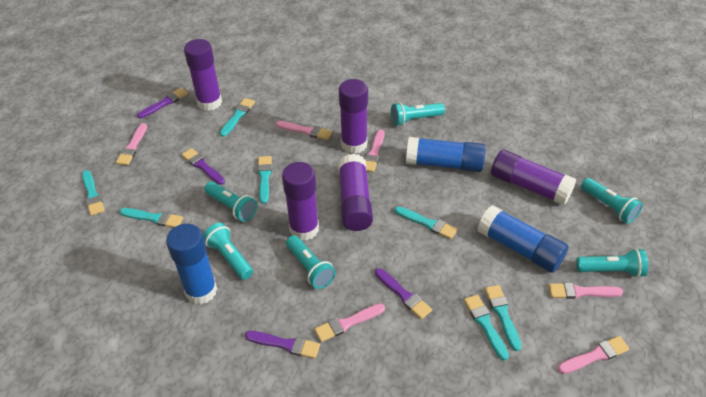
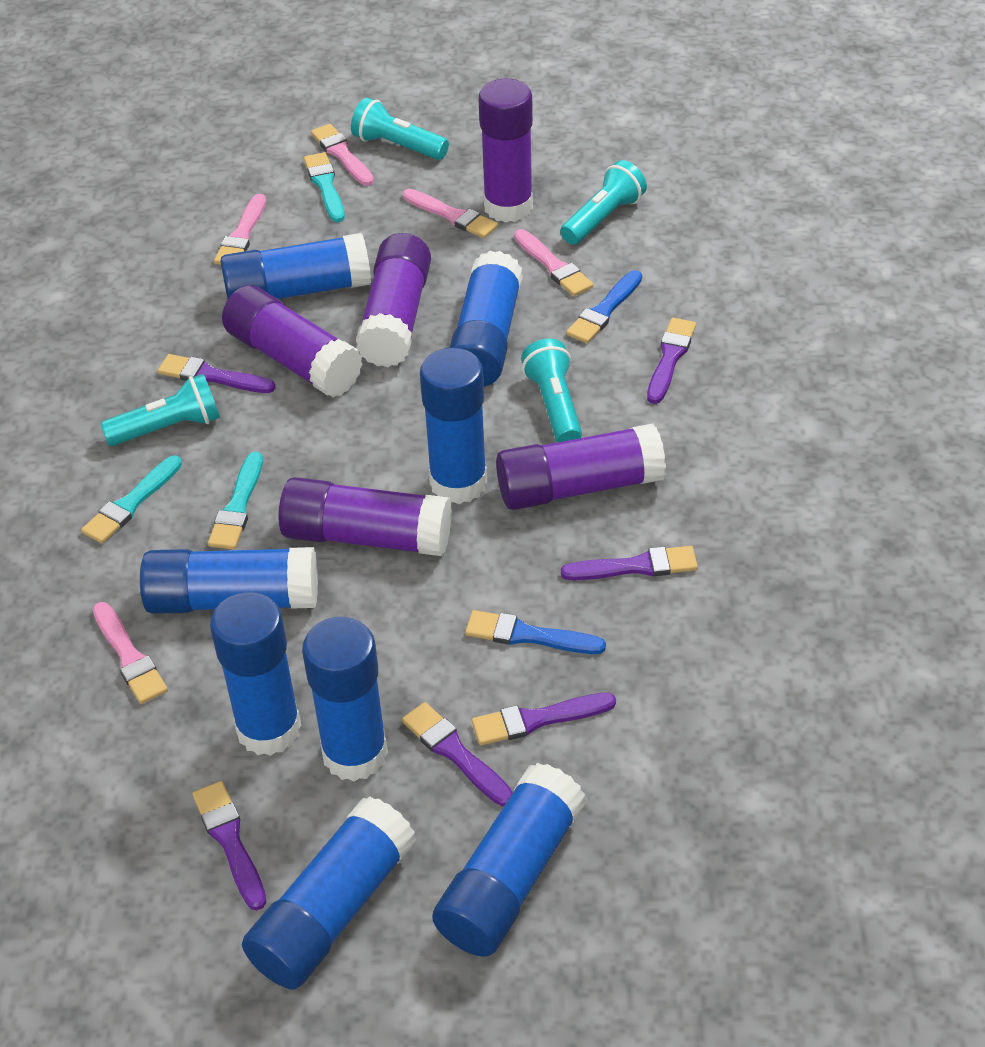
blue brush: none = 0 -> [465,610,606,654] [566,270,642,343] = 2
blue glue stick: [166,224,217,304] [406,137,486,172] [477,205,568,273] = 3 -> [140,547,318,614] [210,592,301,756] [220,233,371,299] [242,796,416,990] [302,617,388,781] [420,348,487,504] [432,763,586,957] [450,251,523,386] = 8
pink brush: [116,123,147,165] [276,121,332,140] [314,304,385,342] [364,130,384,172] [548,283,623,299] [557,336,629,374] = 6 -> [92,602,168,704] [214,194,266,265] [311,124,374,186] [403,189,498,238] [514,229,593,296] = 5
purple brush: [137,88,188,118] [182,148,225,185] [245,331,320,359] [375,268,432,319] = 4 -> [158,354,276,393] [192,781,266,910] [402,702,513,806] [472,693,616,745] [561,546,698,580] [647,318,696,404] = 6
turquoise brush: [82,170,105,216] [120,208,183,228] [220,98,255,137] [257,156,272,204] [395,206,457,239] [464,295,509,361] [485,285,521,351] = 7 -> [81,456,182,543] [208,452,263,550] [304,152,345,222] = 3
turquoise flashlight: [203,223,253,280] [204,182,257,222] [286,235,336,289] [391,102,445,126] [576,248,648,278] [581,178,643,224] = 6 -> [100,374,220,446] [351,98,449,160] [521,338,582,442] [560,160,647,245] = 4

